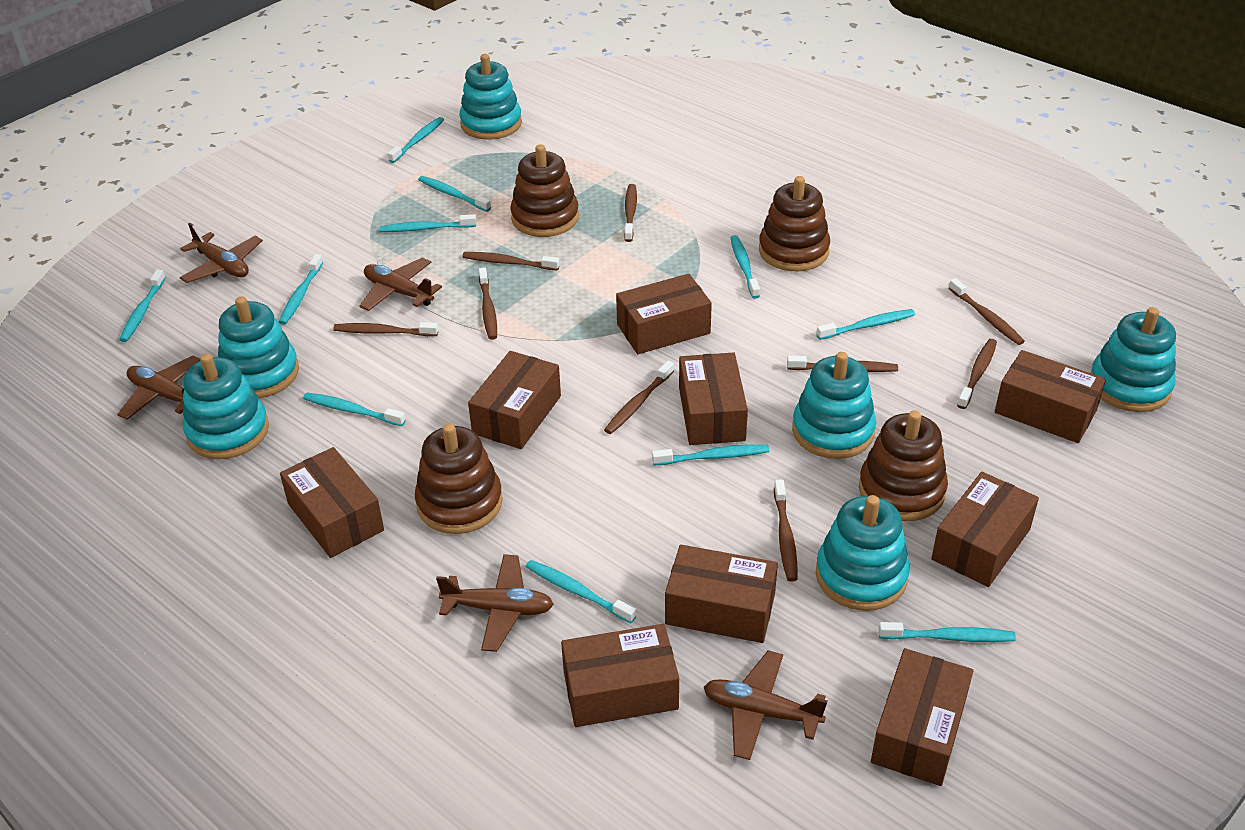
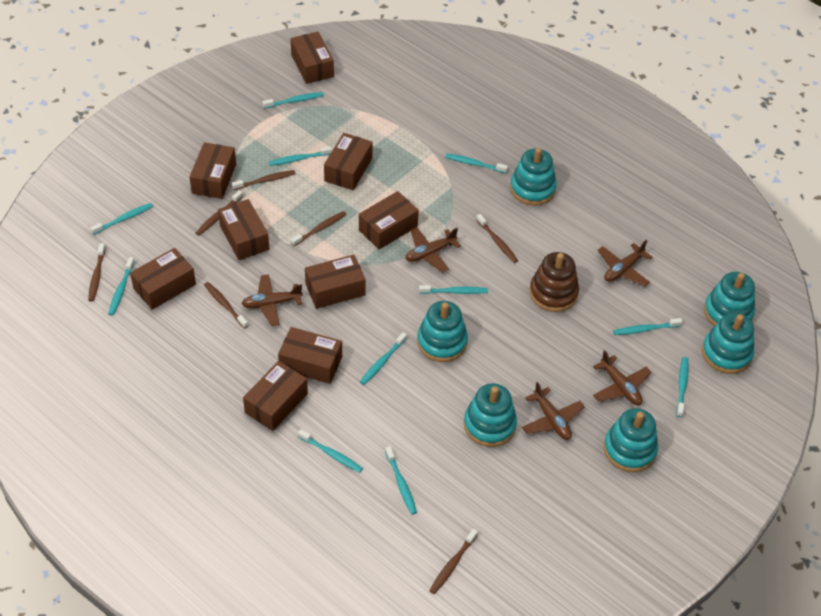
brown stacking toy: [415,423,503,534] [510,144,579,237] [759,176,830,272] [859,410,948,521] = 4 -> [530,252,579,312] = 1
brown toothbrush: [333,322,438,336] [462,252,560,271] [479,267,497,340] [604,360,674,434] [624,184,637,242] [774,480,797,581] [787,356,898,372] [949,278,1025,345] [957,339,997,409] = 9 -> [88,243,106,301] [196,190,243,235] [204,282,248,329] [232,170,295,190] [291,211,346,246] [429,529,478,594] [476,214,518,263] = 7

